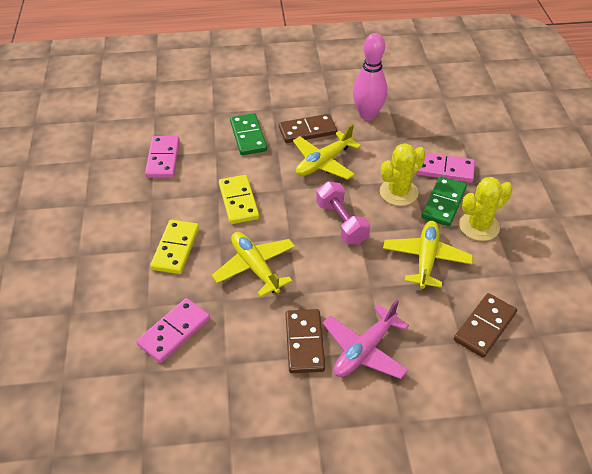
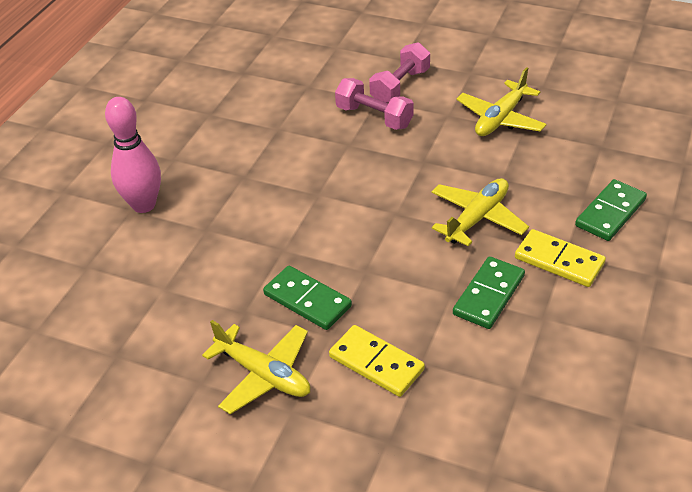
brown domino: [279,114,337,143] [286,309,325,373] [454,293,517,358] = 3 -> none = 0
green domino: [230,113,267,155] [422,176,467,227] = 2 -> [263,266,352,330] [453,256,525,329] [575,179,647,241] = 3
pink domino: [136,298,210,363] [145,136,180,178] [415,153,475,182] = 3 -> none = 0
pink dumbbell: [316,181,370,245] = 1 -> [335,78,414,130] [369,42,430,103] = 2
pink plane: [323,300,409,379] = 1 -> none = 0
yellow cactus: [380,143,426,206] [459,177,513,241] = 2 -> none = 0

